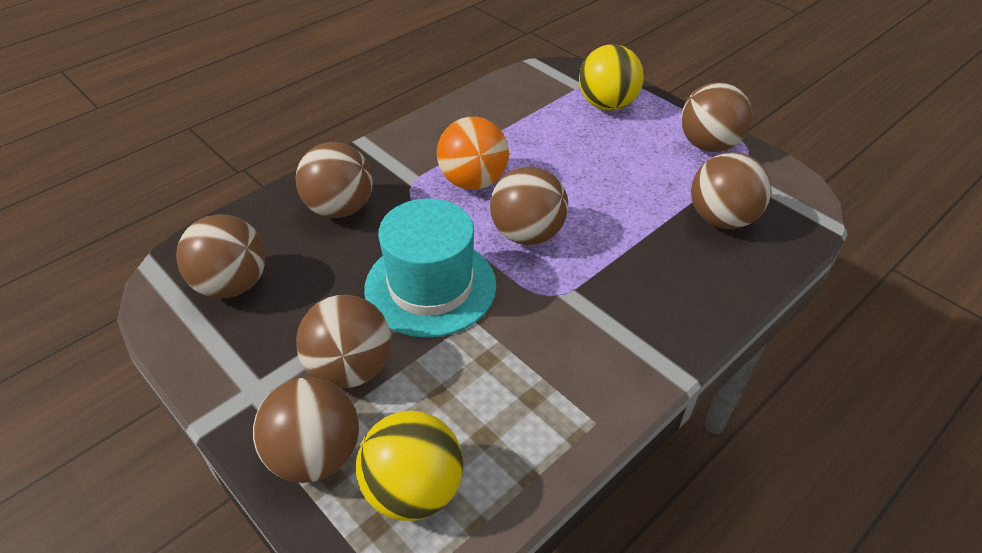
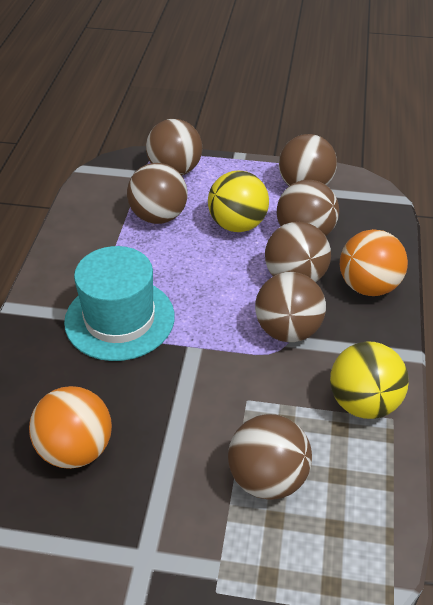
orange ball: [437,117,509,190] = 1 -> [29,386,112,469] [340,229,408,296] = 2

